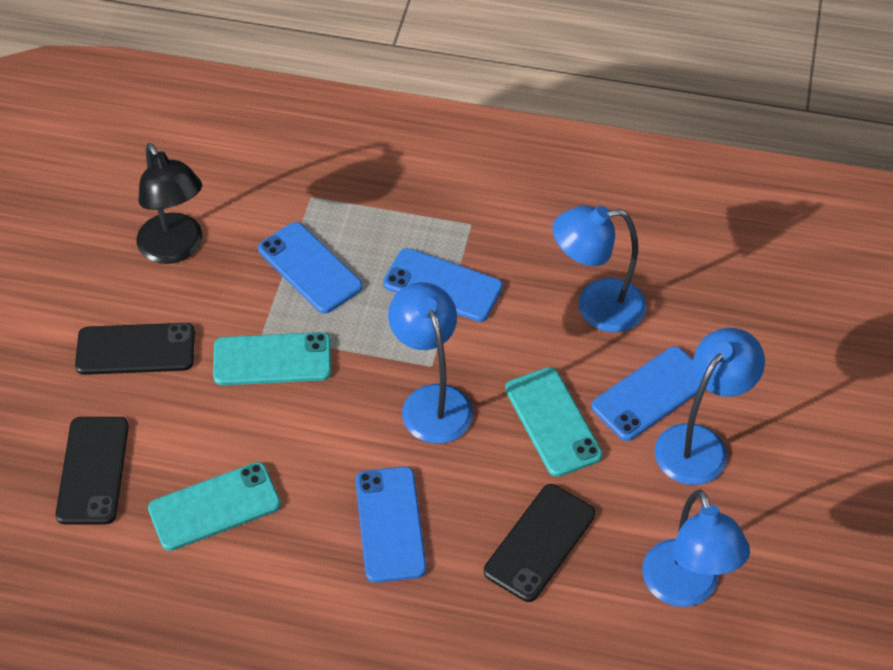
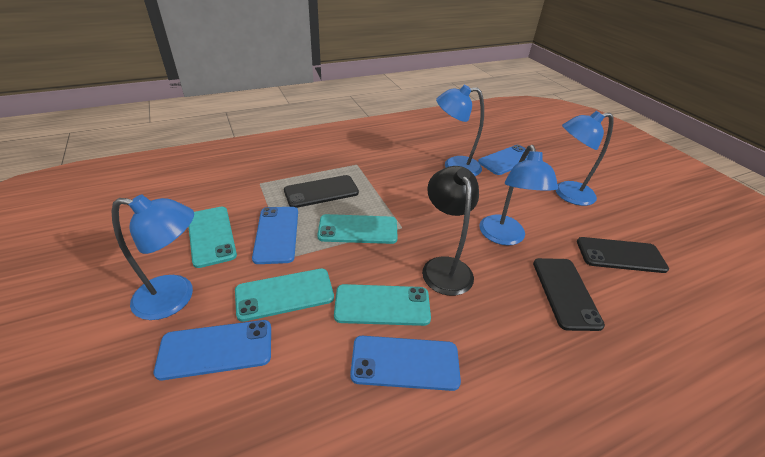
turquoise phone: [148,462,281,551] [213,332,331,385] [505,367,603,477] = 3 -> [188,207,237,268] [235,269,334,322] [317,214,398,244] [334,284,431,326] = 4

